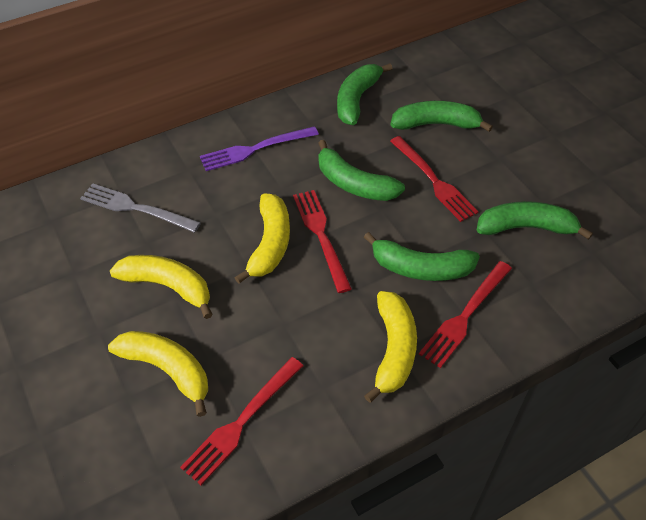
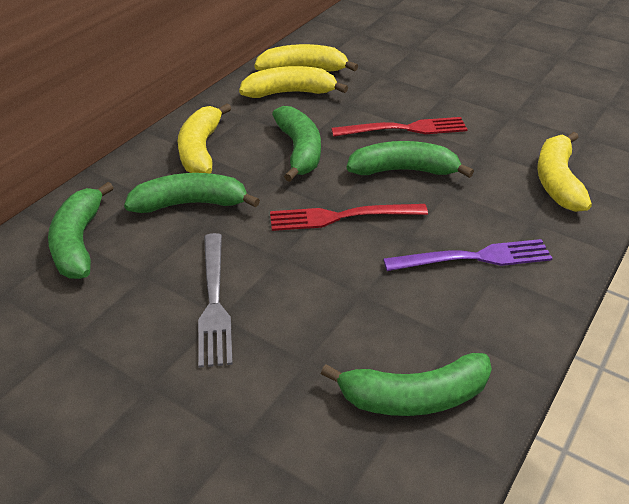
red fork: [180,357,303,485] [293,190,352,293] [390,136,479,222] [419,261,512,368] = 4 -> [270,204,428,231] [331,117,467,137] = 2

